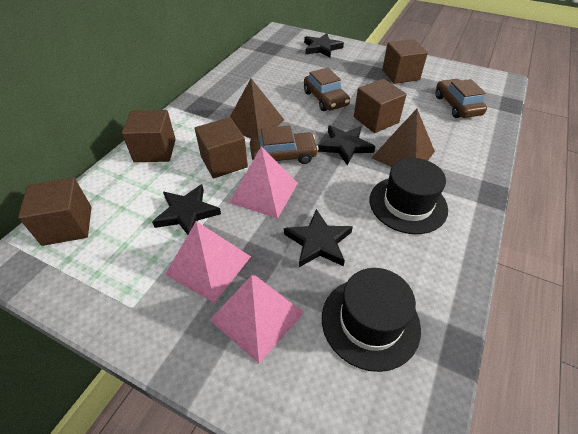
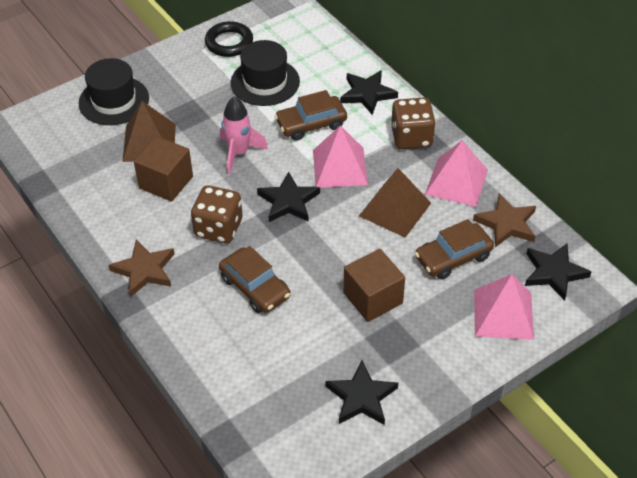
black ring: none = 0 -> [205,21,253,57] = 1
brown cube: [18,178,92,246] [122,110,176,162] [195,117,248,178] [354,79,407,133] [382,39,428,84] = 5 -> [134,136,193,202] [344,249,405,322] = 2
brown dice: none = 0 -> [191,185,242,243] [391,98,436,149] = 2
brown star: none = 0 -> [109,240,175,297] [473,194,536,247] = 2
pink rocket: none = 0 -> [220,97,268,174] = 1

